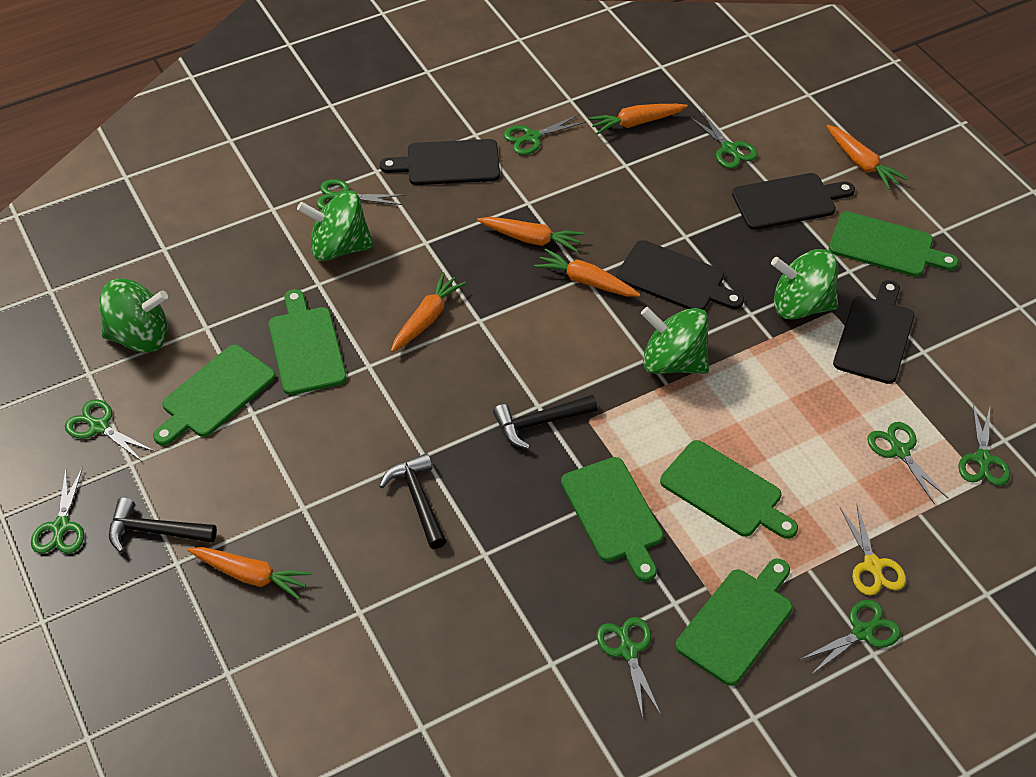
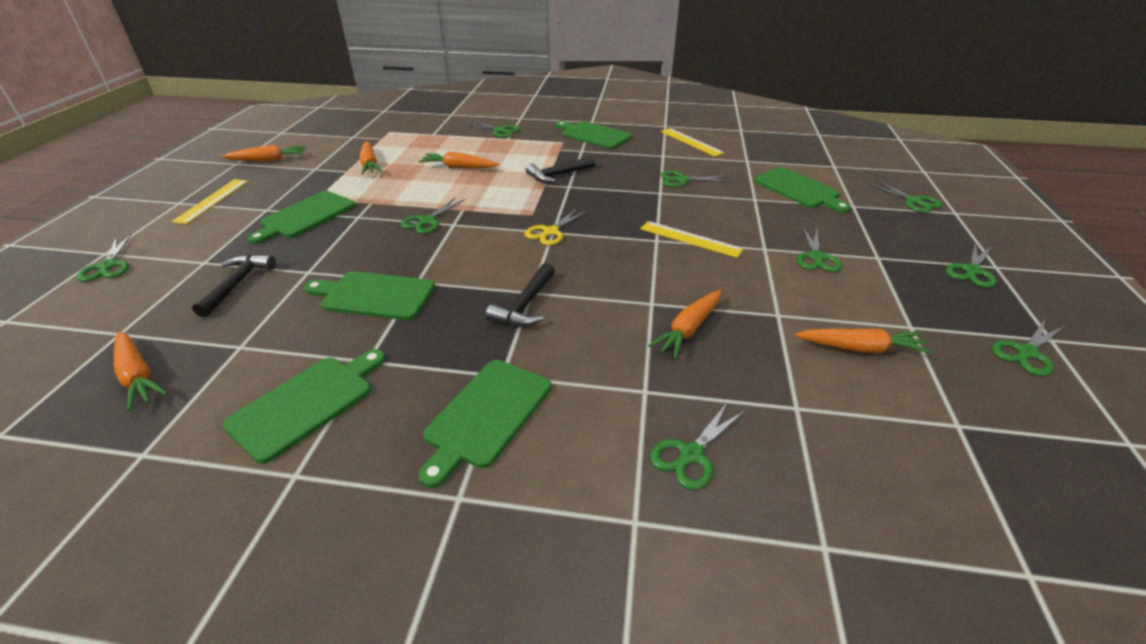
black cutting board: [380,139,500,185] [616,240,744,310] [732,173,855,230] [833,280,915,384] = 4 -> none = 0
green spinning top: [99,279,168,353] [297,191,374,261] [641,307,709,374] [771,249,838,320] = 4 -> none = 0
yellow ruler: none = 0 -> [171,179,248,224] [640,221,744,258] [661,128,725,157] = 3

